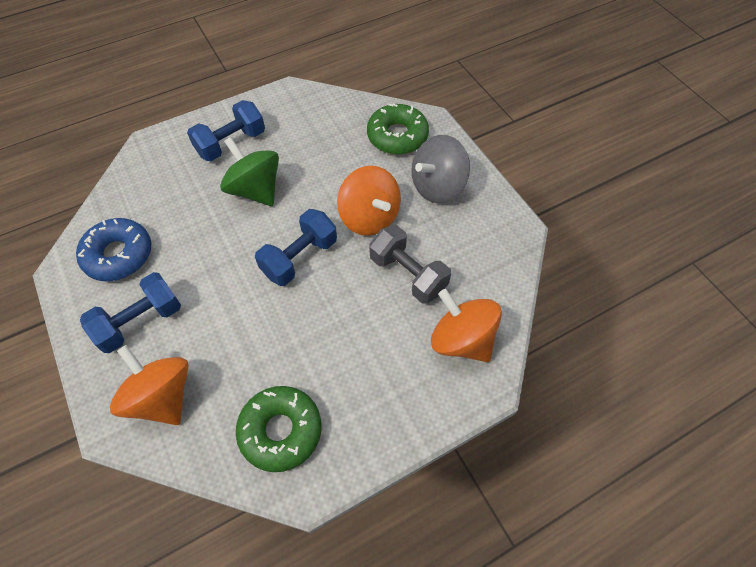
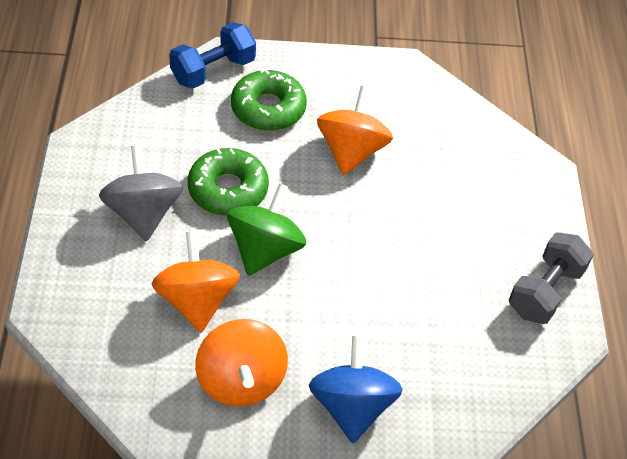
blue donut: [76,218,151,281] = 1 -> none = 0
blue dumbbell: [80,272,181,353] [187,100,265,161] [255,209,337,286] = 3 -> [169,22,256,89] = 1
blue spinning top: none = 0 -> [309,335,403,443] = 1

